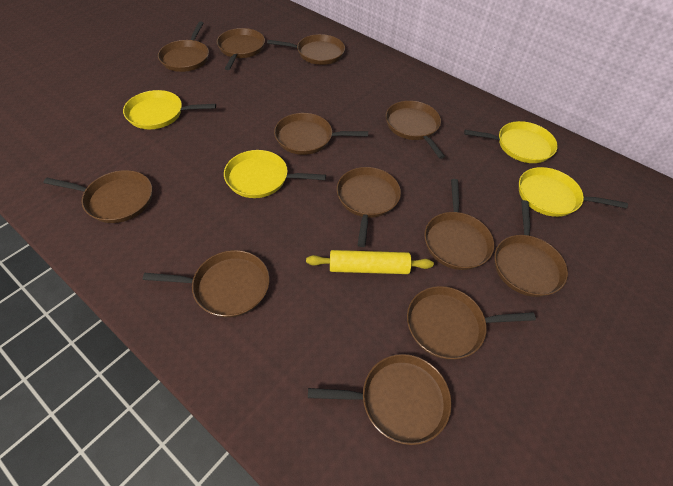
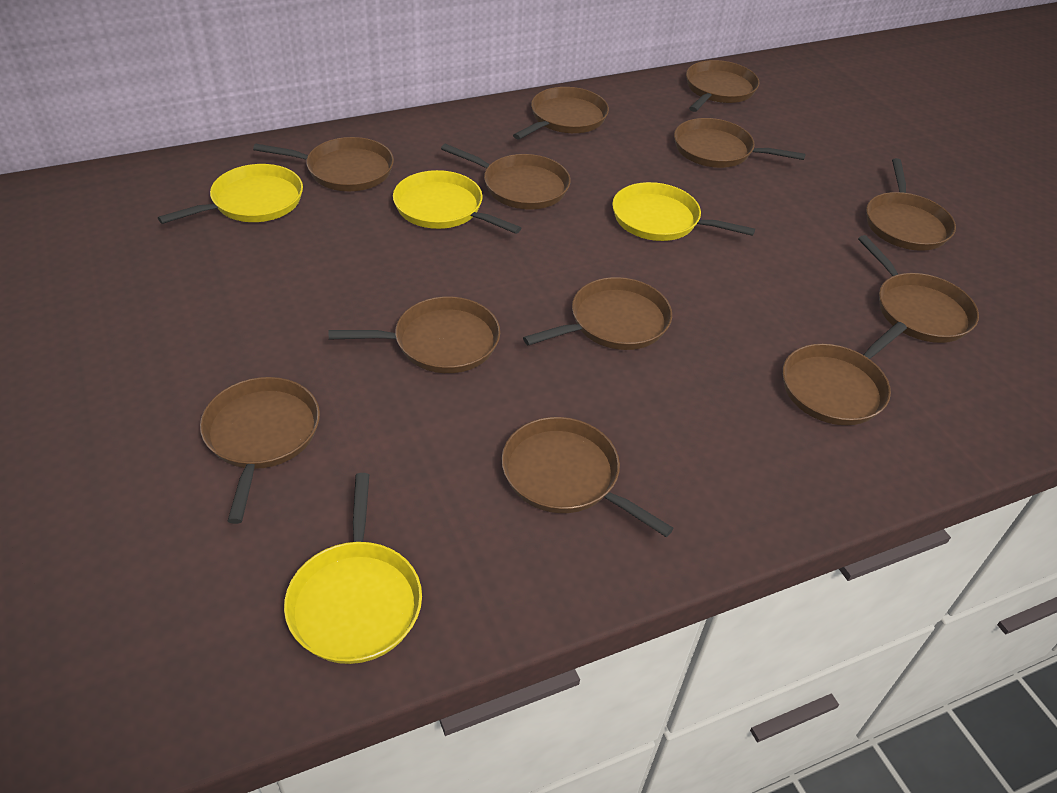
yellow rolling pin: [306,250,434,274] = 1 -> none = 0

